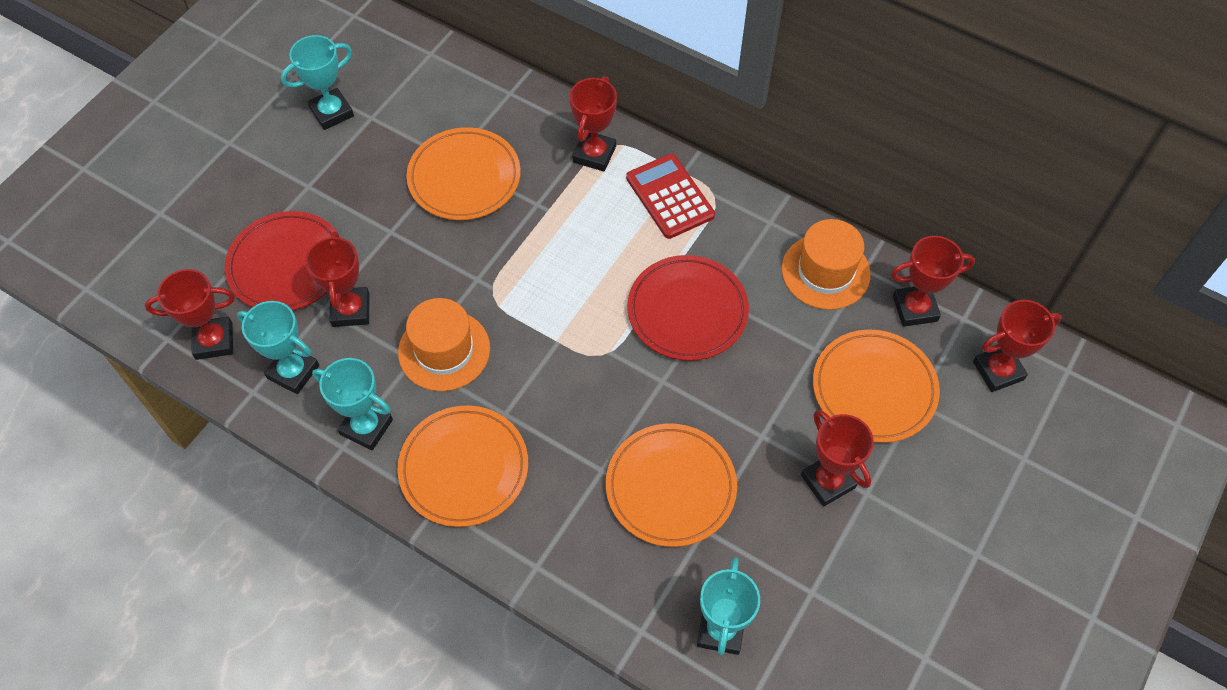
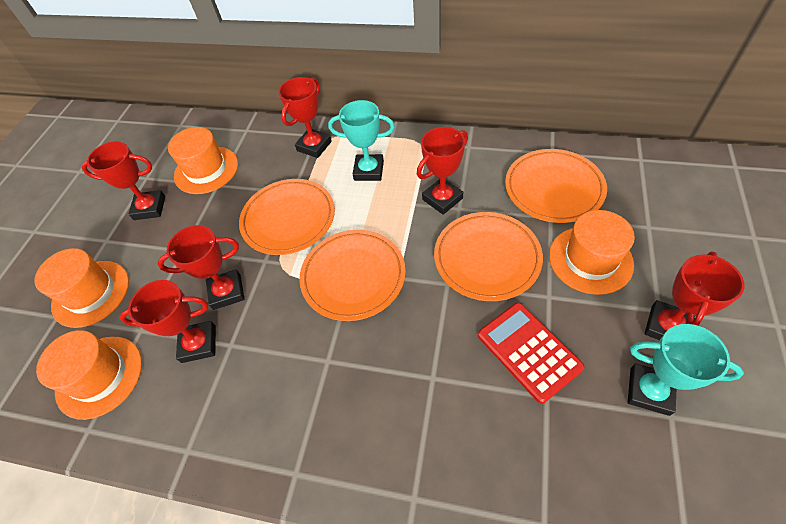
orange hat: [398,298,490,391] [782,219,871,310] = 2 -> [34,248,129,328] [36,330,142,420] [168,127,238,194] [549,210,635,295] = 4
red plate: [225,211,341,310] [627,255,749,361] = 2 -> none = 0
turquoise trophy: [237,301,319,394] [281,35,354,130] [312,358,393,450] [697,557,760,655] = 4 -> [328,100,395,181] [628,324,744,416] = 2

